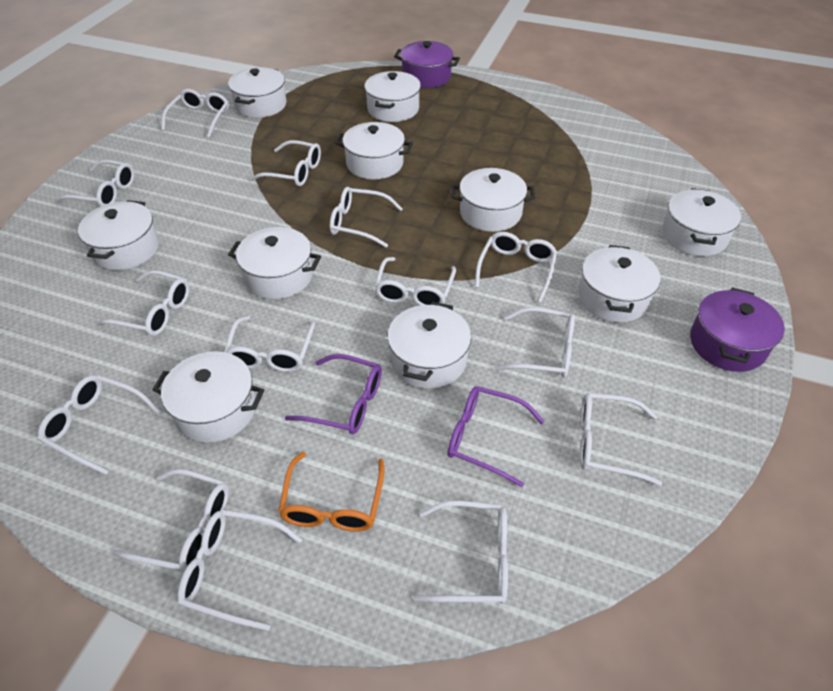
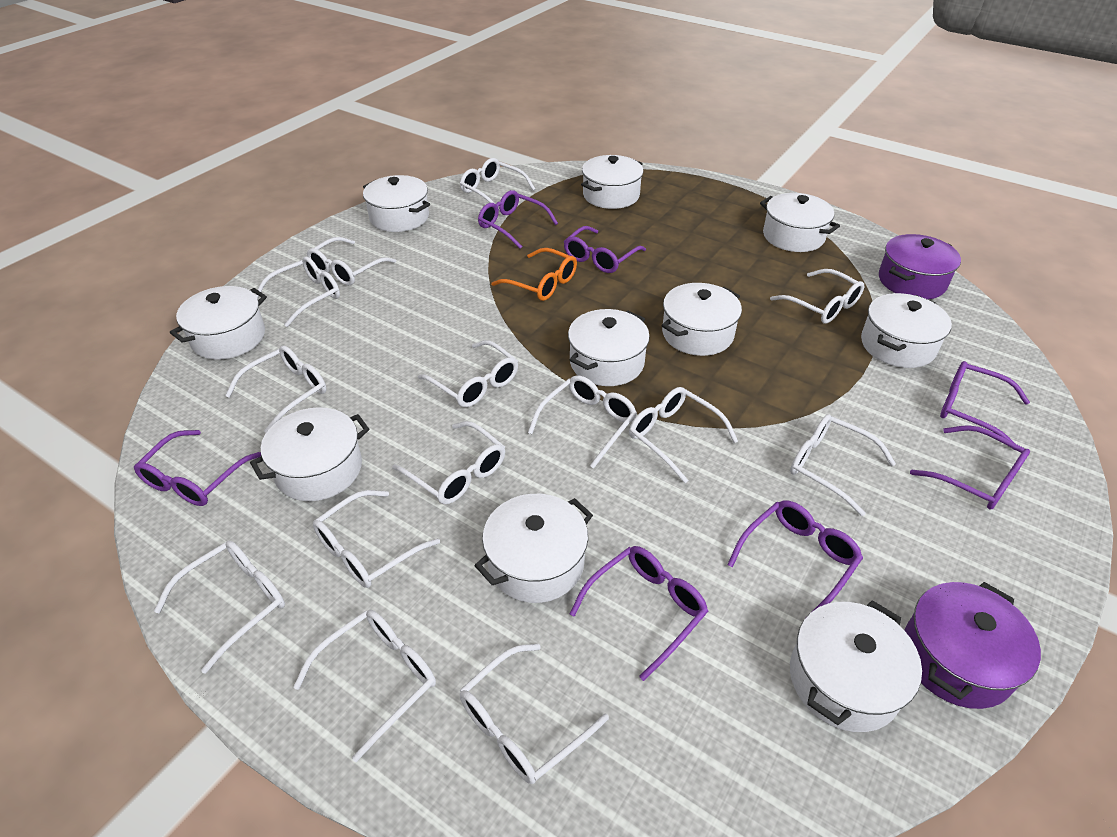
purple glasses: [285,354,382,434] [448,386,545,487] = 2 -> [134,430,261,506] [478,190,558,249] [564,226,646,273] [570,546,708,681] [727,500,863,611] [910,425,1030,510] [940,361,1030,450] = 7

